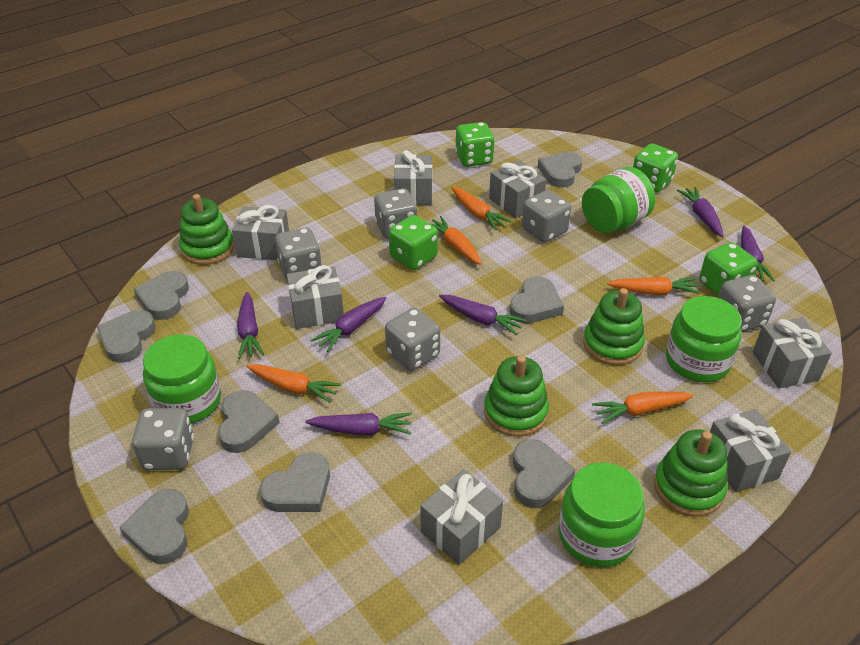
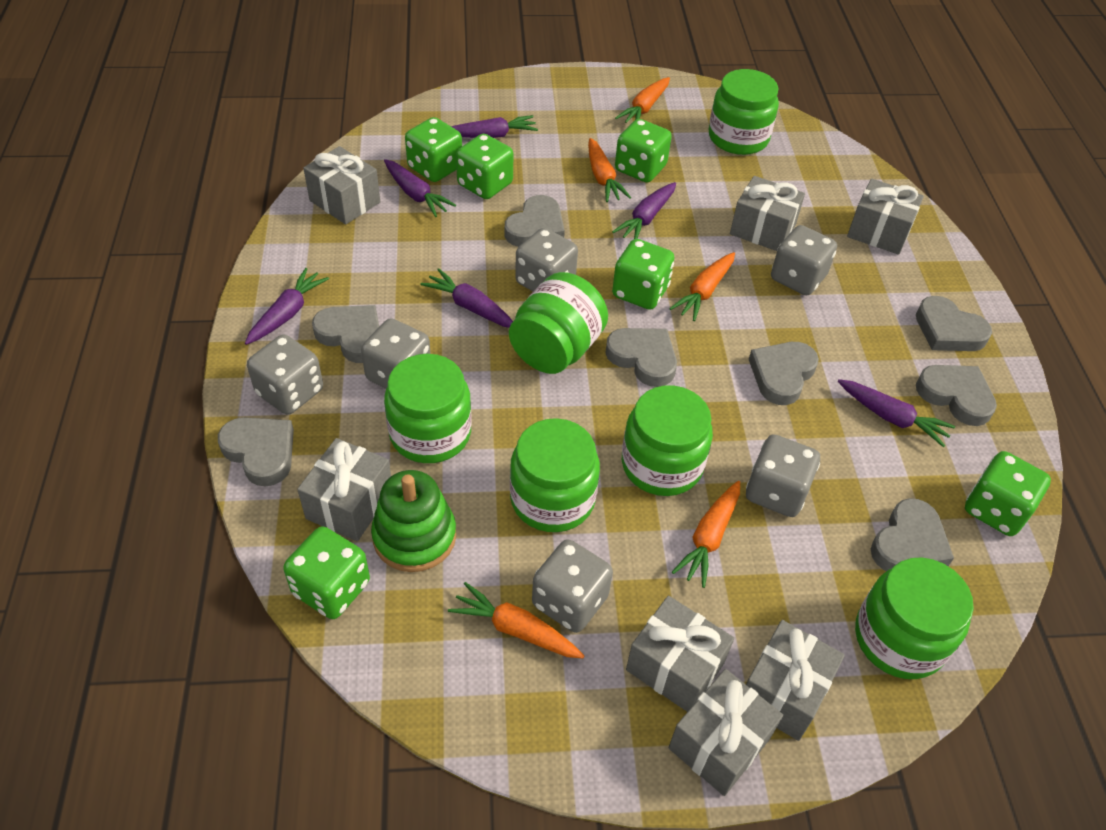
green dice: [389,215,438,270] [455,122,495,167] [633,143,678,192] [699,242,758,296] = 4 -> [283,526,370,619] [405,117,462,182] [456,134,513,199] [612,239,675,310] [615,119,672,182] [965,451,1051,536] = 6
green jar: [143,335,221,424] [559,462,645,567] [582,167,655,233] [666,296,742,382] = 4 -> [384,354,472,463] [509,272,608,374] [510,418,600,532] [622,386,713,496] [709,69,779,155] [855,557,974,679] = 6
green stacking toy: [179,194,234,265] [484,355,549,437] [583,288,645,365] [654,430,728,517] = 4 -> [371,470,456,572] = 1

